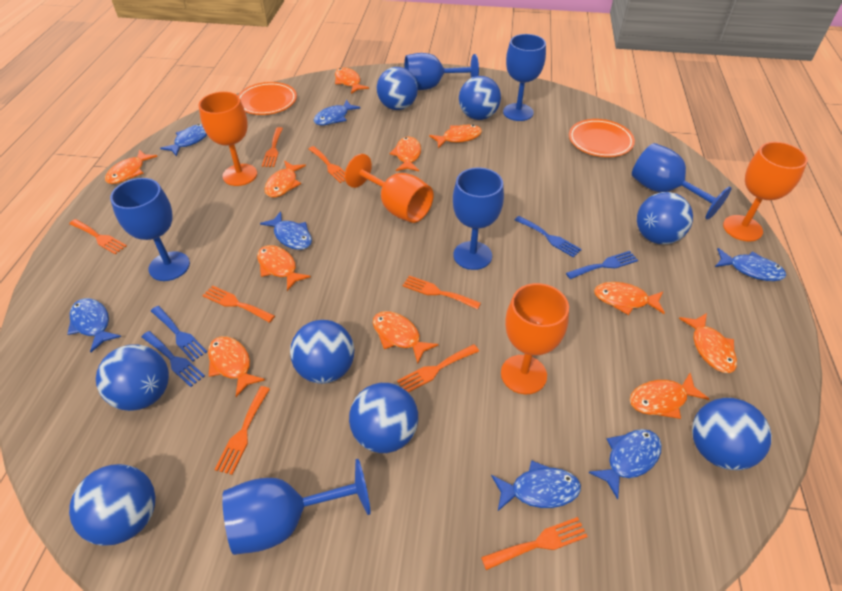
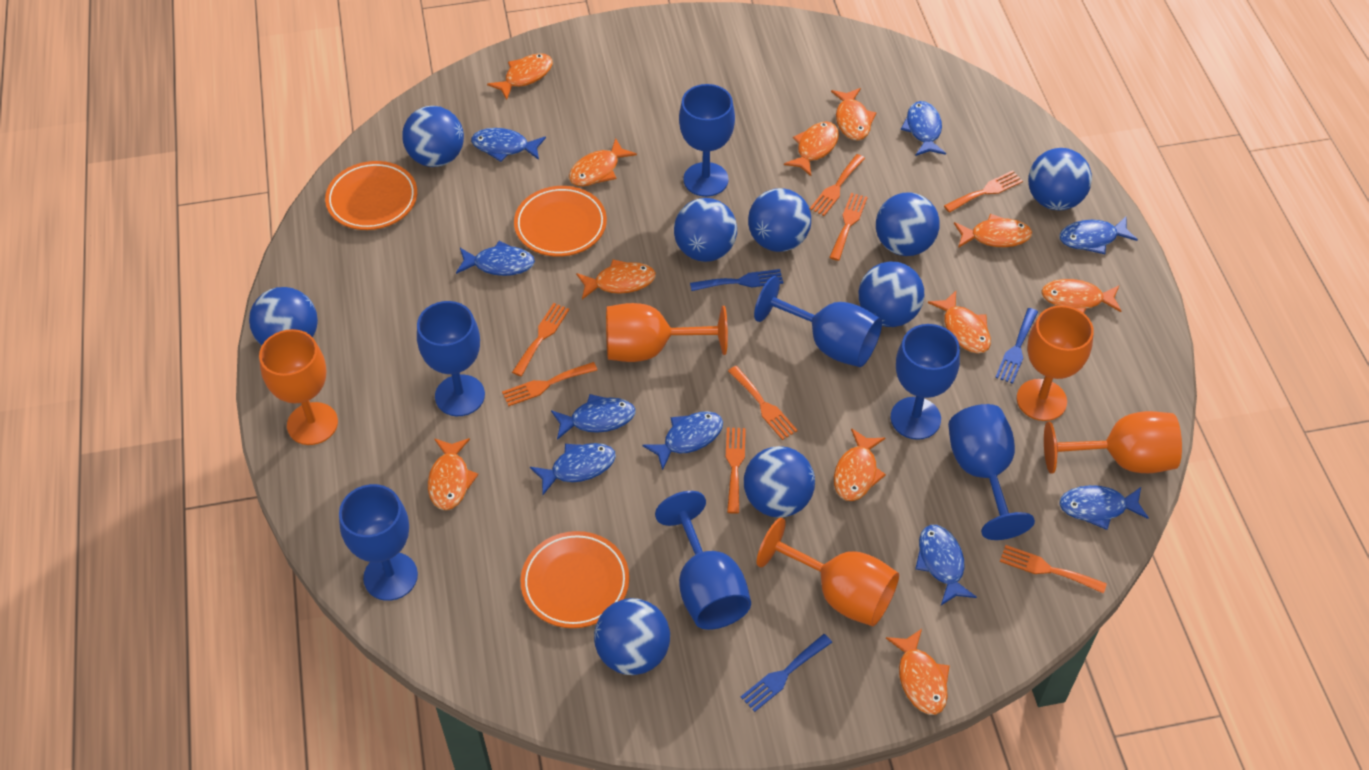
blue ball: [69,464,155,546] [96,344,169,411] [290,320,354,384] [349,383,418,453] [377,67,418,110] [459,76,501,120] [637,192,693,244] [692,398,772,470] = 8 -> [249,287,318,345] [402,106,464,167] [594,598,670,675] [674,198,737,262] [744,446,815,518] [748,188,811,252] [859,261,924,327] [876,192,940,256] [1028,148,1092,210] = 9
blue fish: [67,298,121,352] [160,124,207,157] [260,211,312,250] [314,100,360,125] [491,460,581,511] [588,429,662,500] [715,248,786,281] = 7 -> [456,241,535,276] [471,128,546,162] [530,443,616,495] [551,394,636,440] [642,411,723,470] [901,101,946,156] [915,525,977,605] [1059,217,1138,254] [1059,485,1149,530] = 9
blue fork: [142,331,205,387] [151,306,207,361] [515,216,582,258] [566,251,638,279] = 4 -> [690,269,783,291] [741,634,832,712] [995,308,1038,384] = 3
blue goblet: [110,178,190,281] [222,459,371,555] [404,53,479,90] [453,168,504,270] [503,34,546,121] [632,143,732,220] = 6 -> [339,484,418,601] [417,301,485,416] [655,491,751,630] [679,84,735,197] [754,276,882,367] [891,324,960,440] [948,404,1035,540] = 7
orange goblet: [199,92,257,186] [345,154,434,223] [501,283,569,394] [723,142,808,242] = 4 -> [259,329,338,445] [606,303,728,362] [757,517,899,626] [1017,305,1094,421] [1044,411,1182,474] = 5
orange plate: [238,82,297,115] [569,119,635,157] = 2 -> [325,161,417,230] [514,186,607,257] [521,531,629,628] = 3

